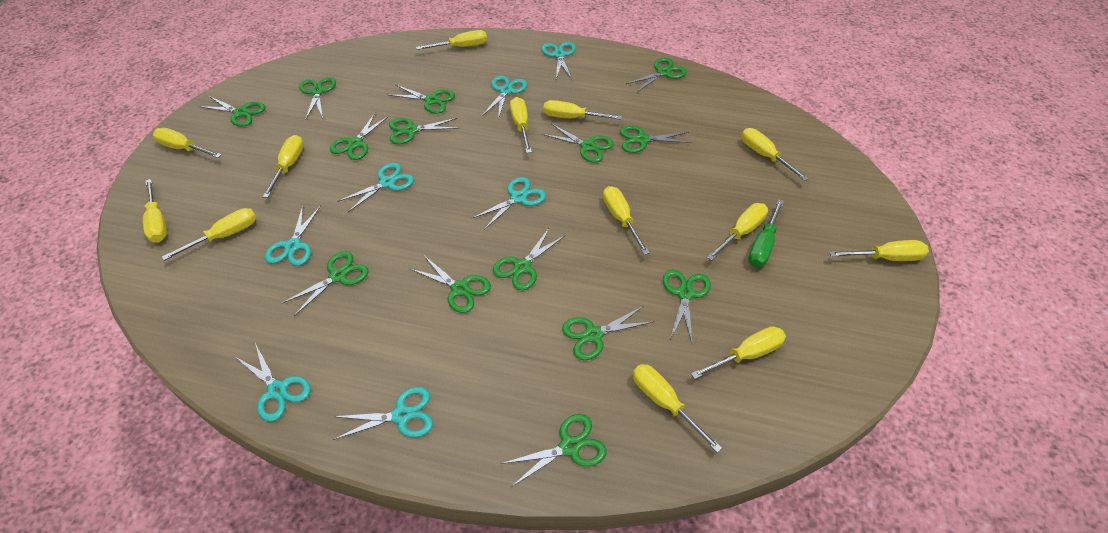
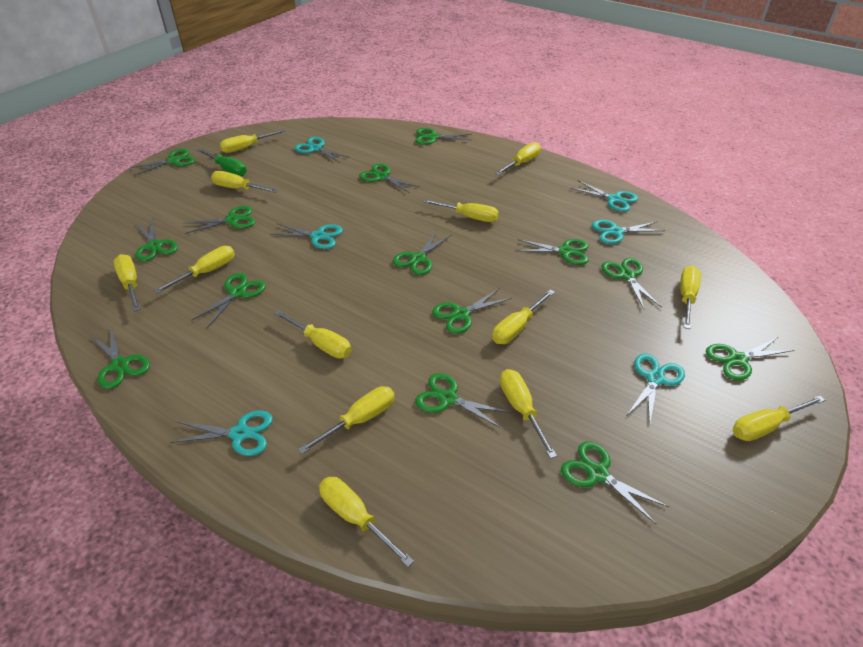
turquoise scissors: [236,343,311,422] [265,205,321,266] [333,387,433,440] [337,163,414,213] [473,177,546,230] [482,76,527,119] [541,42,576,79] = 7 -> [170,411,273,456] [270,223,343,249] [294,137,350,163] [571,180,638,212] [592,220,665,244] [627,353,685,425] = 6

